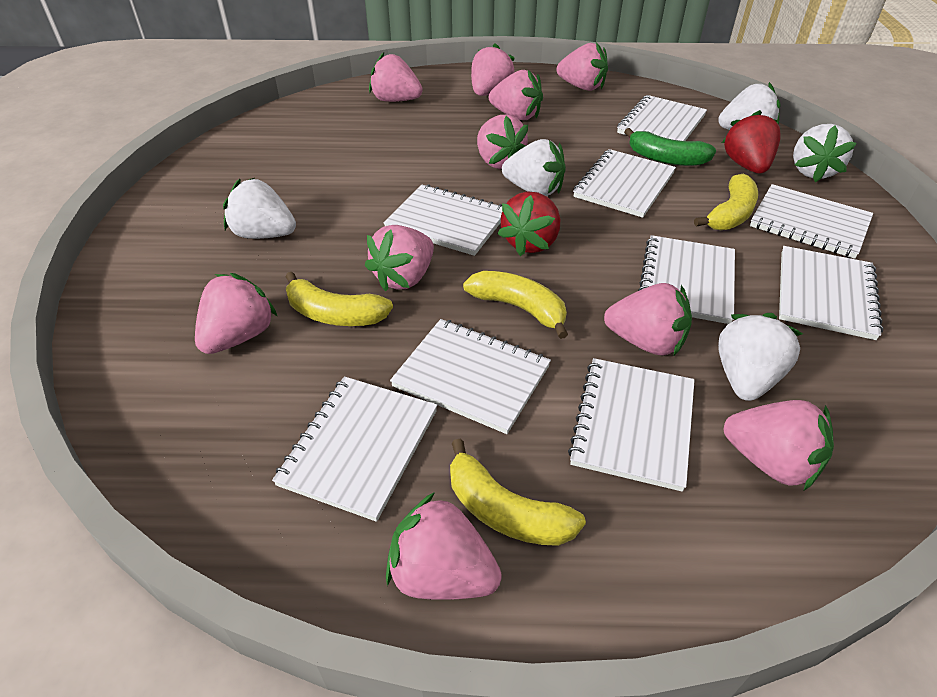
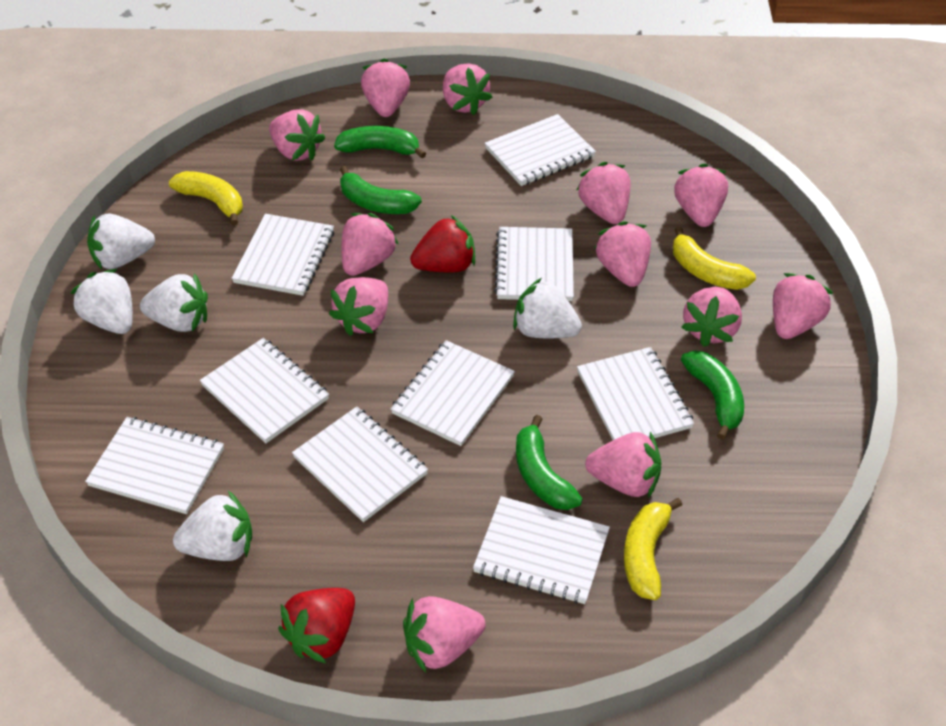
green banana: [624,128,716,166] = 1 -> [334,126,426,159] [340,166,422,214] [516,415,582,510] [681,351,744,440] = 4
pink strawberry: [195,273,277,354] [365,225,434,292] [369,52,423,102] [386,492,502,600] [471,43,515,96] [477,115,528,169] [489,70,543,120] [557,43,608,91] [604,283,692,356] [724,400,834,490] = 10 -> [269,109,326,161] [329,277,388,336] [341,213,399,276] [361,58,410,117] [403,596,485,672] [443,63,493,115] [577,162,631,224] [585,432,662,498] [595,221,651,287] [674,164,728,227] [681,287,742,347] [773,273,833,339] = 12
yellow banana: [286,272,393,326] [450,439,586,546] [463,271,568,339] [694,174,758,230] = 4 -> [169,171,243,226] [624,498,682,600] [673,226,756,290] = 3

